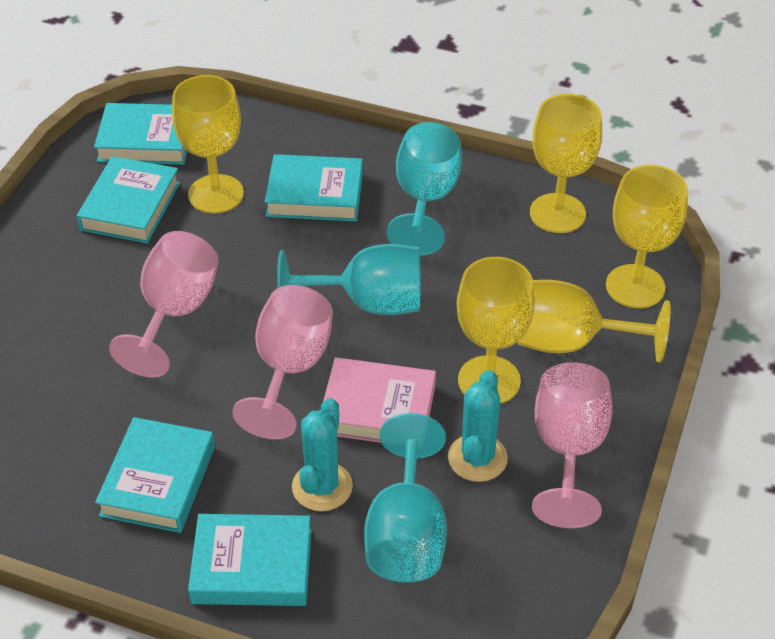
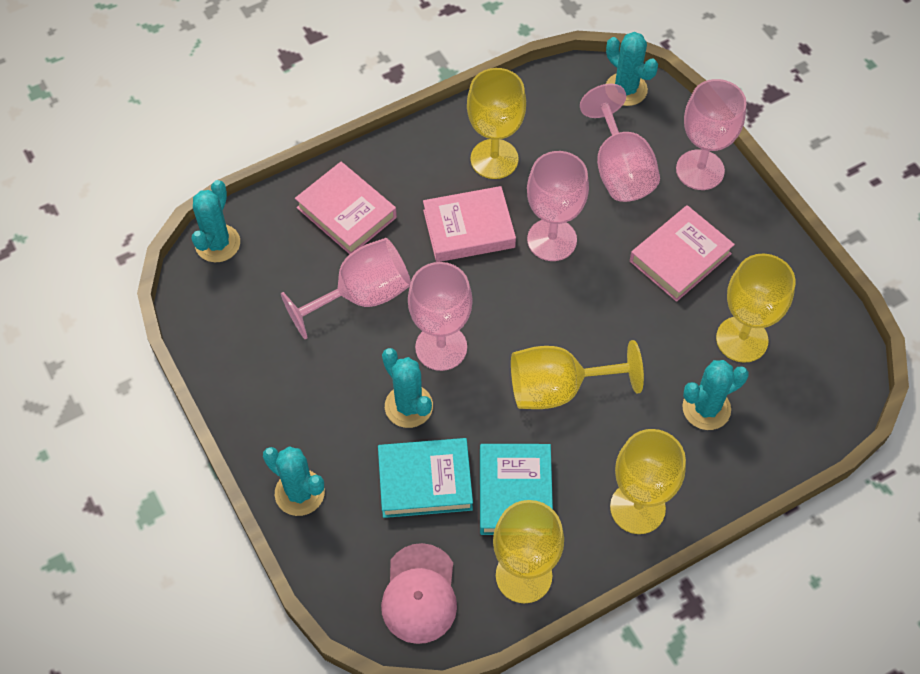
pink book: [323,357,436,443] = 1 -> [295,162,397,254] [423,186,516,262] [630,205,735,302] = 3
pink cap: none = 0 -> [381,543,457,644] = 1
pink goblet: [109,231,219,378] [232,285,333,439] [532,362,613,528] = 3 -> [281,238,411,339] [408,262,473,371] [527,151,589,261] [580,84,660,202] [676,79,746,190] = 5
turquoise book: [77,156,180,243] [94,103,187,165] [95,417,215,533] [188,514,311,606] [265,154,363,221] = 5 -> [378,438,473,518] [480,444,553,535] = 2
turquoise cactus: [292,398,353,511] [448,370,508,482] = 2 -> [191,180,240,262] [263,446,325,516] [382,348,433,428] [606,32,658,106] [682,360,749,430] = 5
turquoise goblet: [277,244,420,315] [364,413,447,583] [387,122,462,255] = 3 -> none = 0

